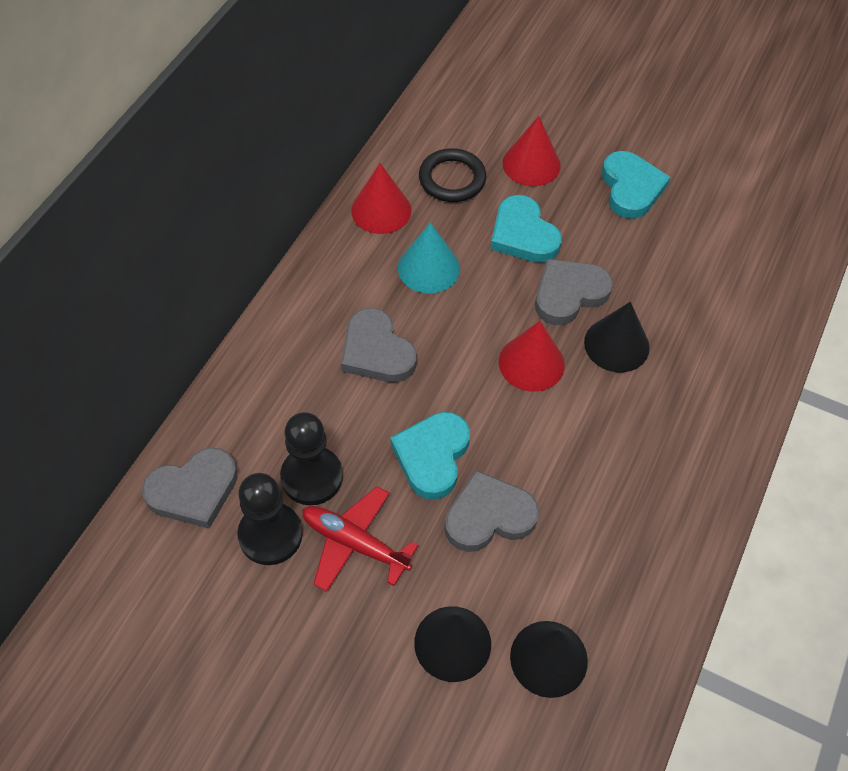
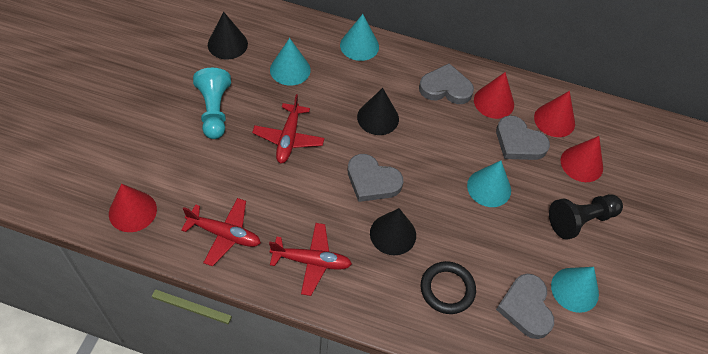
black pawn: [237,473,303,565] [280,412,343,505] = 2 -> [549,194,623,240] = 1
red cone: [351,163,412,234] [499,321,565,392] [502,116,561,186] = 3 -> [109,184,157,232] [474,72,514,119] [534,91,575,137] [561,136,603,182] = 4
red plane: [302,486,419,592] = 1 -> [181,198,261,267] [252,94,324,163] [269,223,352,296] = 3
turquoise cone: [398,222,460,293] = 1 -> [270,38,311,86] [340,14,379,61] [467,161,511,207] [551,267,599,313] = 4
turquoise heart: [390,412,470,500] [490,195,562,263] [602,151,671,219] = 3 -> none = 0
turquoise pawn: none = 0 -> [193,68,231,139] = 1

